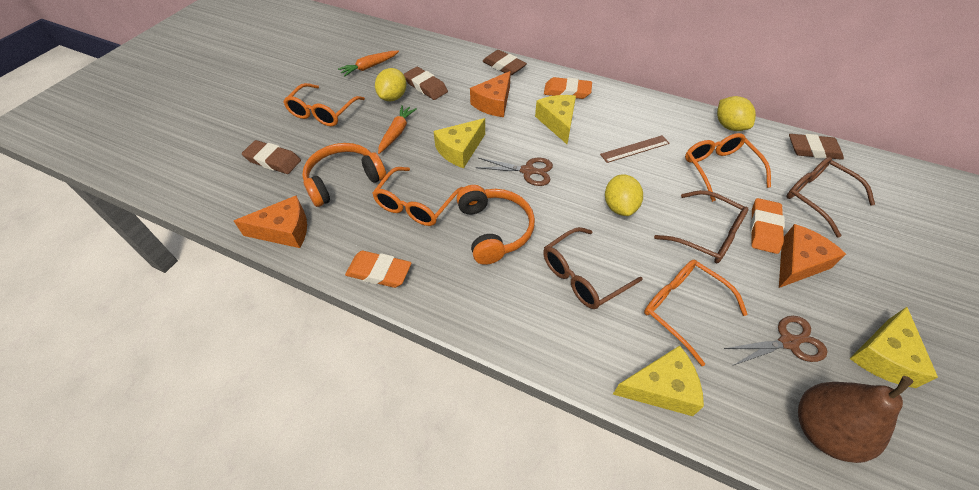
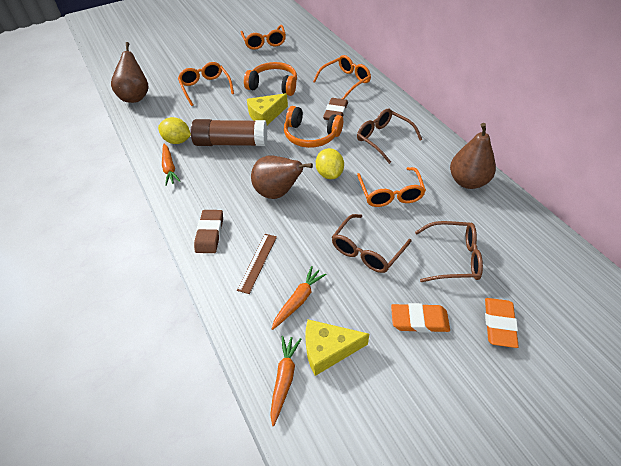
brown eraser: [242,140,301,174] [403,67,448,100] [482,50,527,76] [789,134,844,160] = 4 -> [194,210,223,253] [323,98,348,120] = 2
brown glue stick: none = 0 -> [191,119,267,146] = 1
brown pear: [798,376,914,463] = 1 -> [111,42,149,103] [251,155,313,199] [450,123,496,189] = 3
brown scissors: [475,158,553,186] [724,316,827,365] = 2 -> none = 0
orange carrot: [338,51,399,77] [378,105,417,154] = 2 -> [162,144,181,186] [270,336,301,426] [272,266,327,330] = 3
orange cheese: [234,196,307,248] [470,71,511,117] [779,224,846,288] = 3 -> none = 0
orange eraser: [345,251,411,288] [544,77,592,99] [750,198,785,254] = 3 -> [391,303,450,333] [485,298,519,348] = 2
yellow cheese: [433,118,485,168] [535,95,576,144] [613,346,704,416] [850,307,938,388] = 4 -> [247,93,288,125] [305,319,369,376] = 2
yellow lemon: [375,68,407,101] [605,174,643,216] [717,96,756,131] = 3 -> [158,117,191,144] [316,148,344,179] = 2

